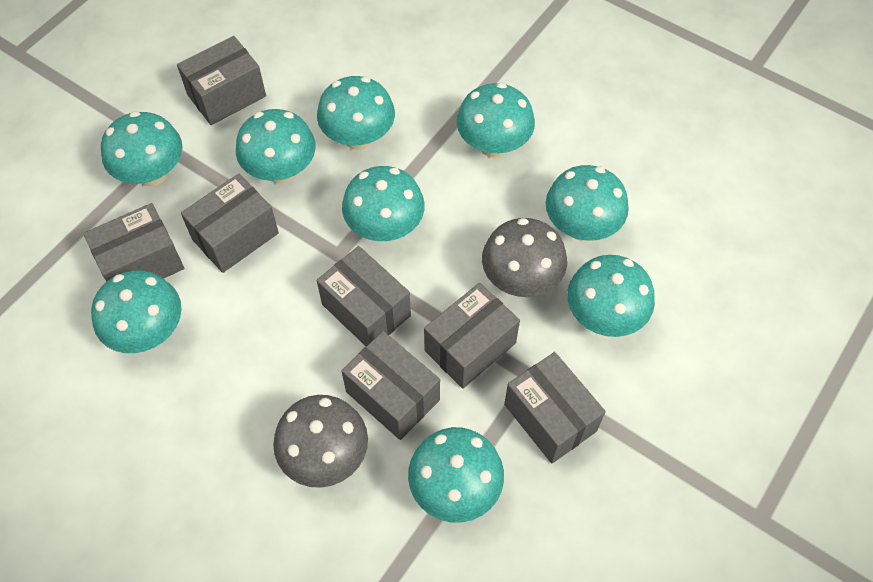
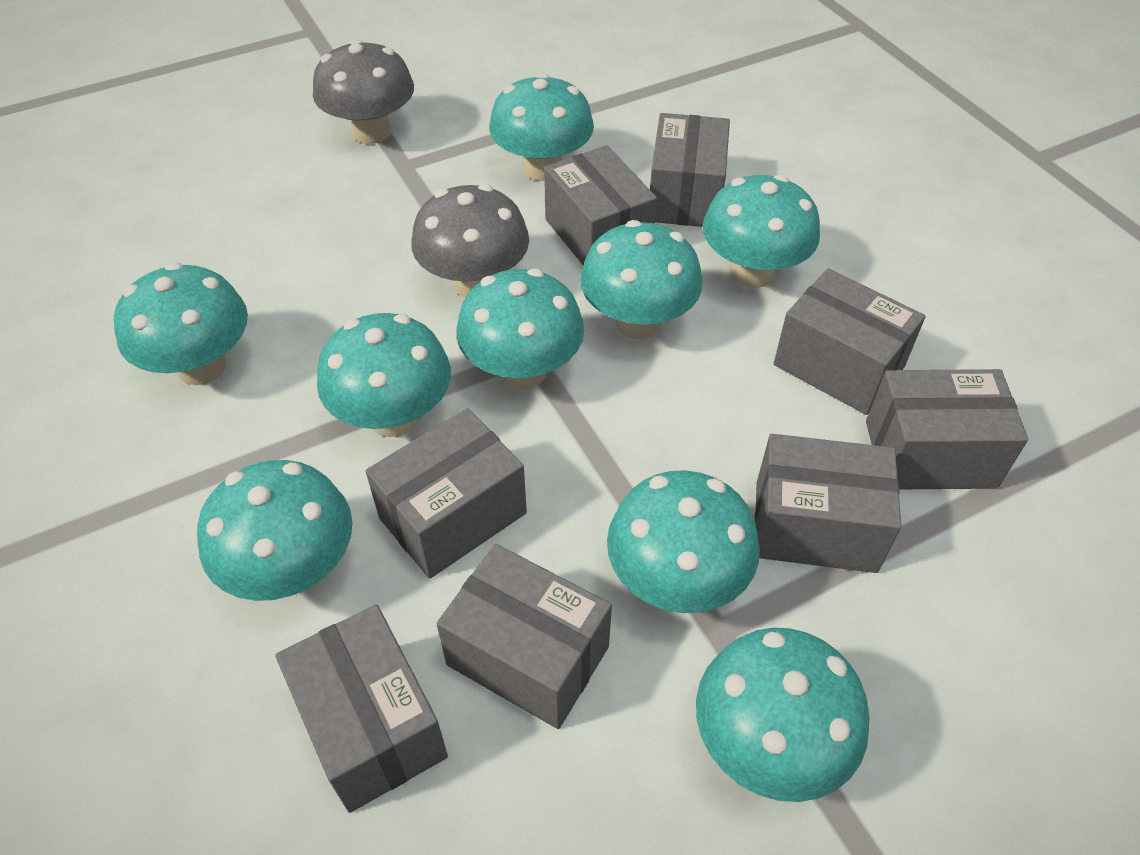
grey box: [83,203,184,282] [177,36,266,125] [181,173,279,273] [317,246,411,346] [341,331,440,440] [424,283,520,389] [504,352,606,464] = 7 -> [275,604,448,813] [365,408,527,578] [436,544,612,729] [544,145,657,265] [650,113,730,227] [755,434,901,573] [774,268,926,415] [866,369,1028,489] = 8

